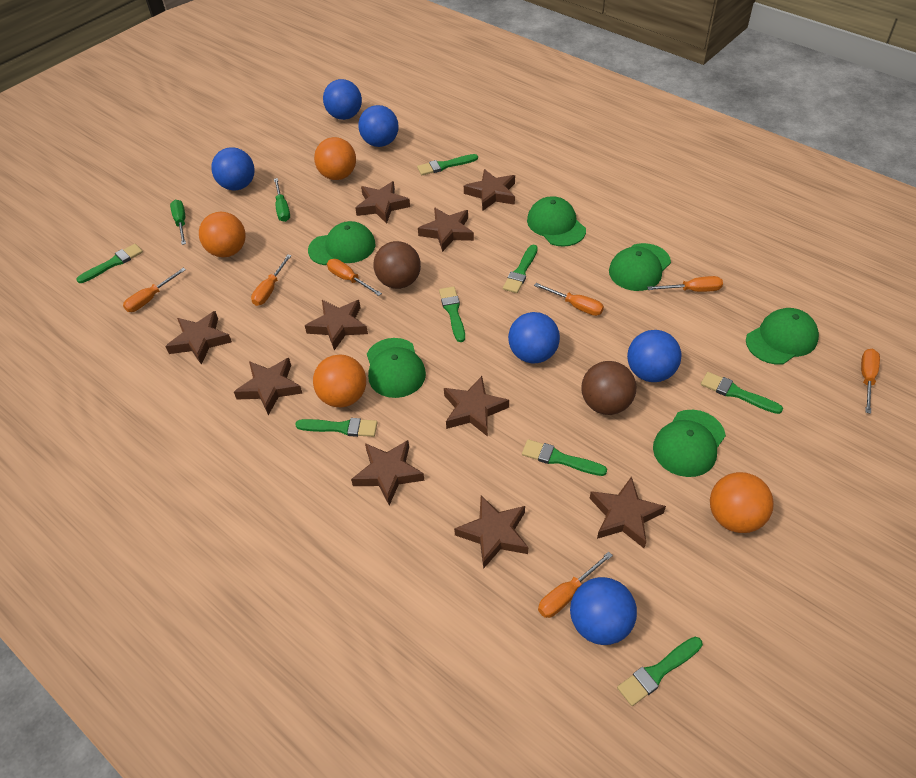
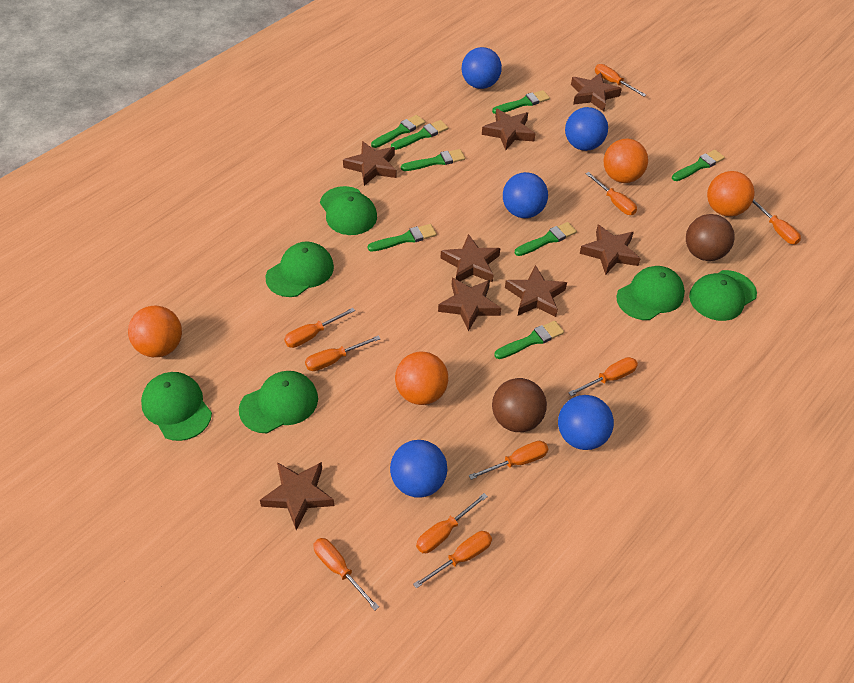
blue ball: [211,147,255,190] [323,79,362,120] [358,105,398,147] [508,312,560,363] [570,577,637,645] [627,330,682,382] = 6 -> [390,440,447,497] [462,47,502,89] [503,172,548,218] [558,395,614,450] [565,107,608,151] = 5
brown star: [165,311,232,365] [234,358,302,415] [305,300,368,350] [351,440,424,506] [355,181,410,224] [418,208,474,252] [444,376,509,437] [454,496,528,569] [464,169,515,211] [590,476,666,548] = 10 -> [260,462,334,530] [343,141,396,186] [438,278,501,331] [441,234,500,283] [482,109,535,150] [505,265,567,317] [571,72,622,111] [580,225,641,275] = 8
green screwdriver: [170,200,186,245] [274,178,290,222] = 2 -> none = 0
orange screwdriver: [123,268,186,312] [251,255,292,306] [327,259,382,296] [534,283,604,316] [538,552,613,618] [647,276,723,292] [861,349,880,414] = 7 -> [284,308,355,348] [305,336,380,371] [313,538,379,611] [413,531,492,589] [416,493,488,553] [469,441,548,480] [568,357,638,396] [586,172,637,215] [595,64,646,97] [753,199,801,245] = 10

